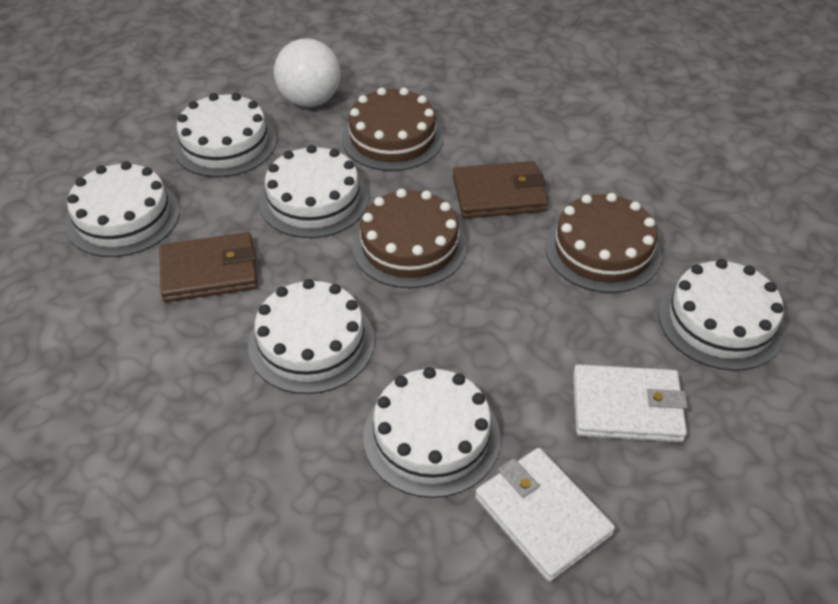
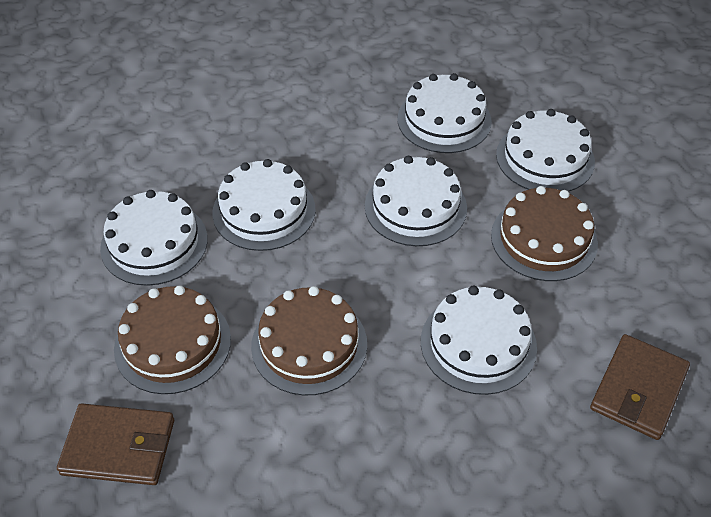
white ball: [274,38,341,107] = 1 -> none = 0
white wallet: [475,448,615,582] [573,364,688,442] = 2 -> none = 0

